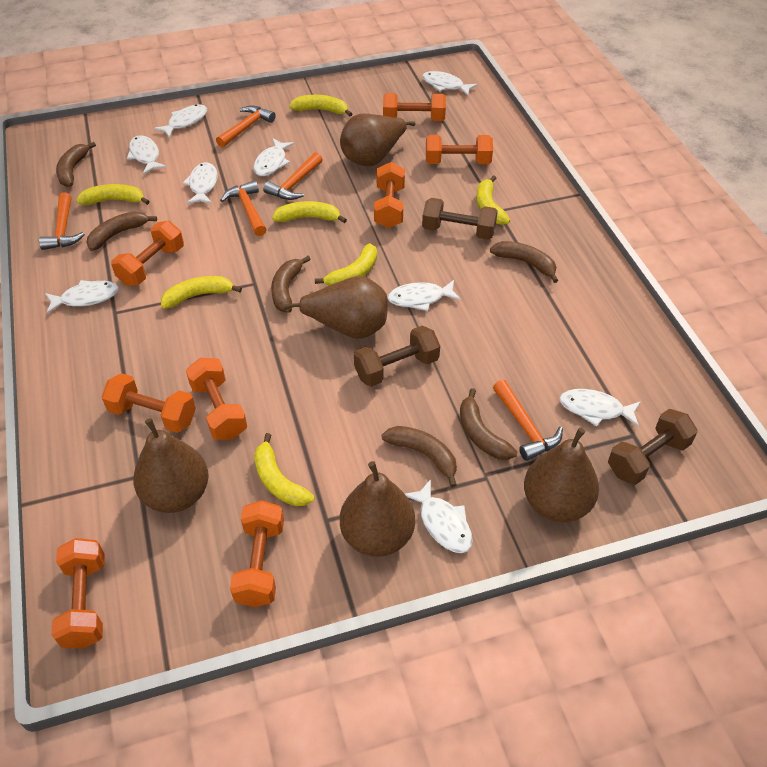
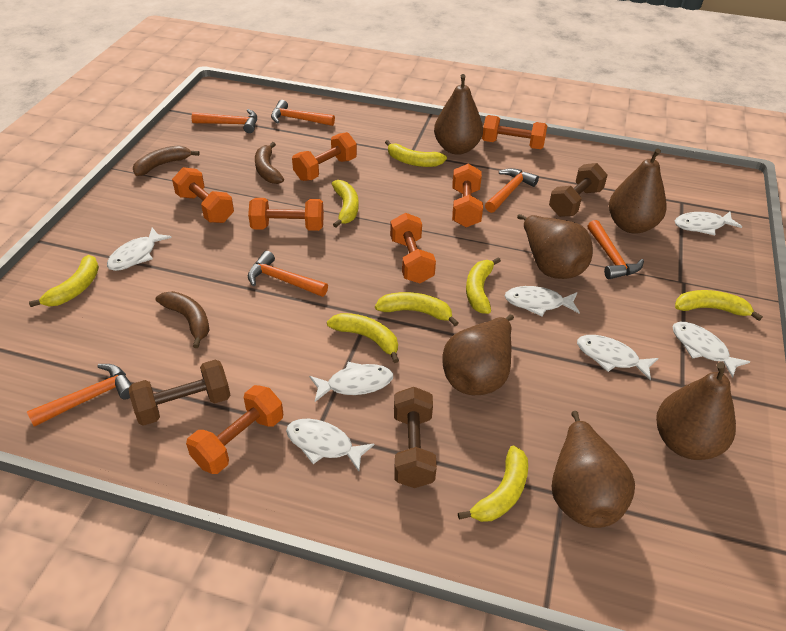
brown banana: [56,142,96,187] [86,212,157,251] [271,256,311,312] [382,426,457,488] [460,388,518,460] [490,241,559,283] = 6 -> [133,145,199,176] [155,291,210,348] [255,142,284,184] = 3
brown pear: [133,418,209,513] [283,276,388,339] [340,114,415,166] [340,461,415,557] [524,428,599,522] = 5 -> [434,74,483,155] [442,314,514,395] [517,214,593,279] [552,411,635,528] [609,149,666,234] [656,362,736,460] = 6
orange dumbbell: [51,538,104,649] [101,373,196,433] [111,221,184,286] [186,358,247,440] [230,500,284,607] [374,162,405,228] [383,93,446,121] [426,135,493,164] = 8 -> [172,167,234,223] [186,385,283,474] [248,198,324,231] [292,132,357,181] [390,213,436,283] [452,164,483,227] [482,115,547,149] = 7
orange hammer: [39,192,85,250] [216,106,276,148] [220,180,267,236] [263,152,323,200] [493,380,563,461] = 5 -> [27,364,131,427] [191,109,257,133] [248,251,328,297] [271,100,335,126] [485,168,539,213] [588,220,644,279] = 6
white fish: [45,280,119,314] [127,135,167,174] [154,104,207,138] [183,162,218,204] [254,139,294,176] [388,280,461,311] [405,479,473,553] [422,71,477,96] [559,389,641,427] = 9 -> [107,228,172,271] [286,419,374,471] [309,362,393,402] [504,286,580,316] [577,335,658,381] [673,322,750,378] [675,212,742,235] = 7
yellow banana: [76,184,150,205] [161,276,242,309] [254,433,315,506] [272,201,347,223] [289,95,352,116] [315,243,377,286] [476,175,510,225] = 7 -> [29,255,99,307] [327,313,399,363] [332,180,359,228] [375,292,458,326] [385,140,447,167] [458,445,528,522] [466,257,501,314] [675,290,763,321] = 8

